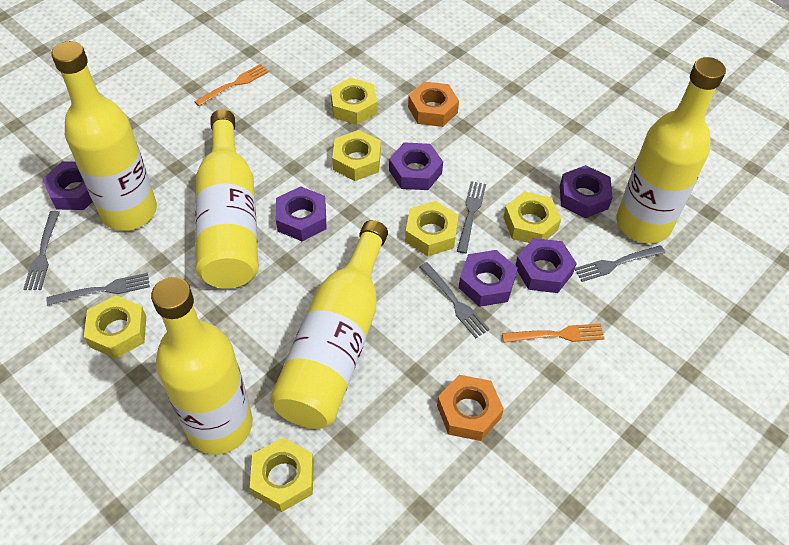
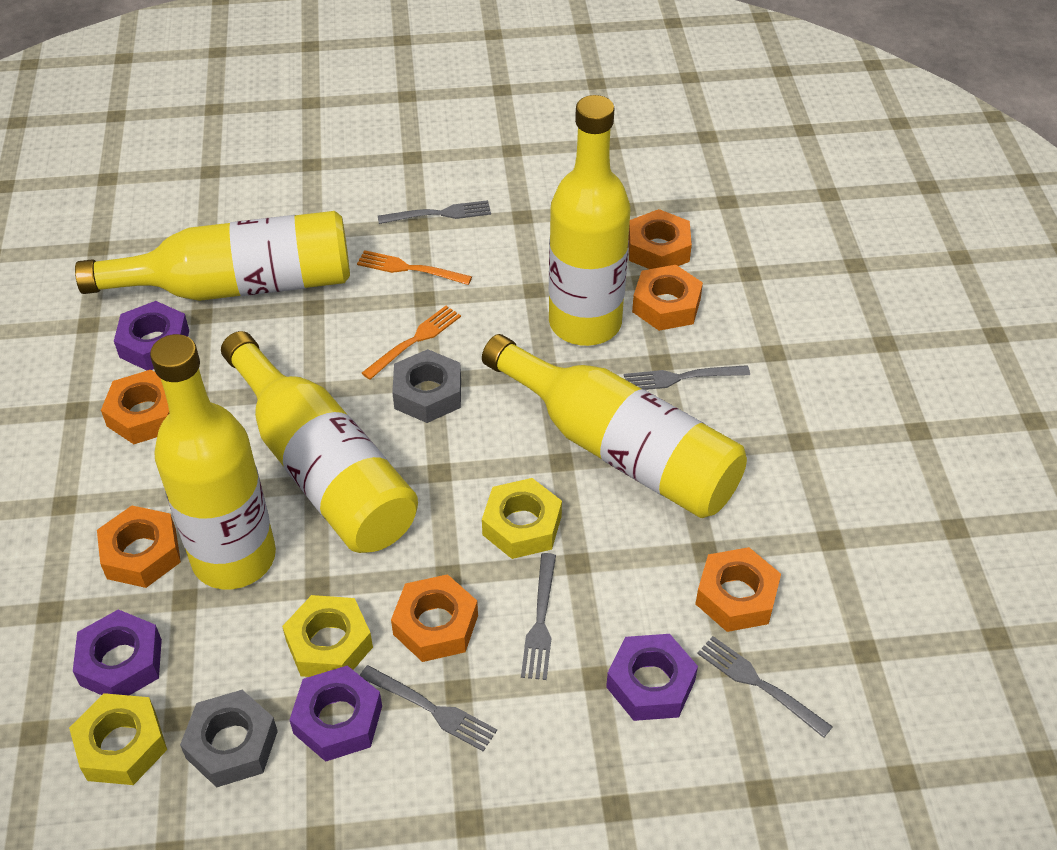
grey nut: none = 0 -> [180,690,278,787] [392,349,461,423] = 2
orange nut: [408,81,459,127] [437,375,504,441] = 2 -> [97,506,181,588] [101,370,169,444] [391,574,478,662] [628,209,692,269] [632,265,703,331] [695,547,781,632] = 6
purple nut: [43,161,93,210] [276,186,327,241] [389,142,443,190] [459,250,518,307] [515,238,577,293] [560,165,613,218] = 6 -> [73,609,162,695] [114,301,189,370] [290,666,382,762] [606,634,698,721] = 4
yellow nut: [84,295,146,359] [250,437,314,512] [330,78,377,125] [332,130,381,181] [405,201,458,256] [503,191,561,243] = 6 -> [69,693,167,785] [282,595,373,677] [482,478,562,559] = 3

